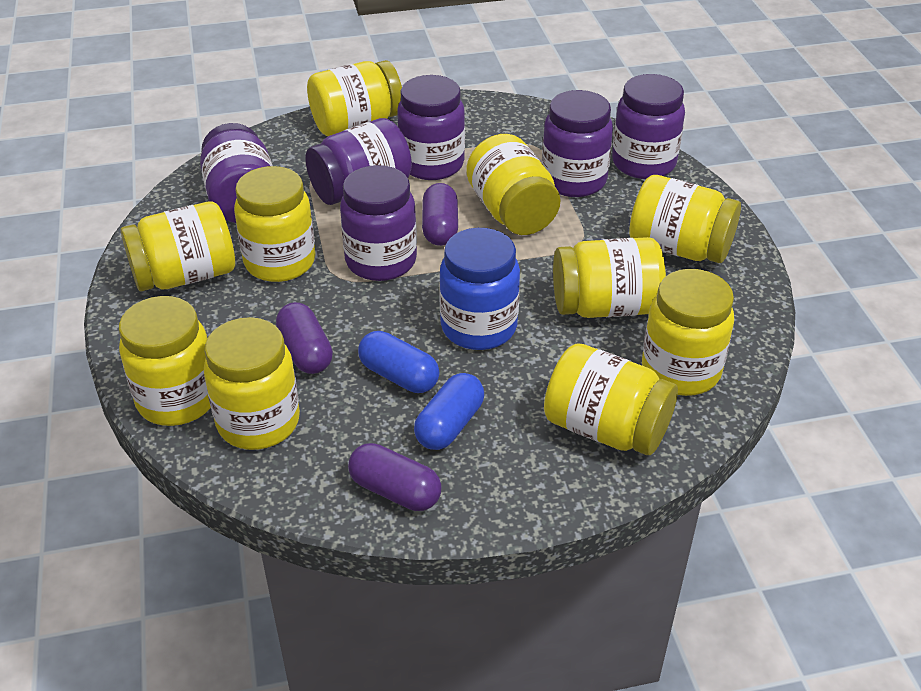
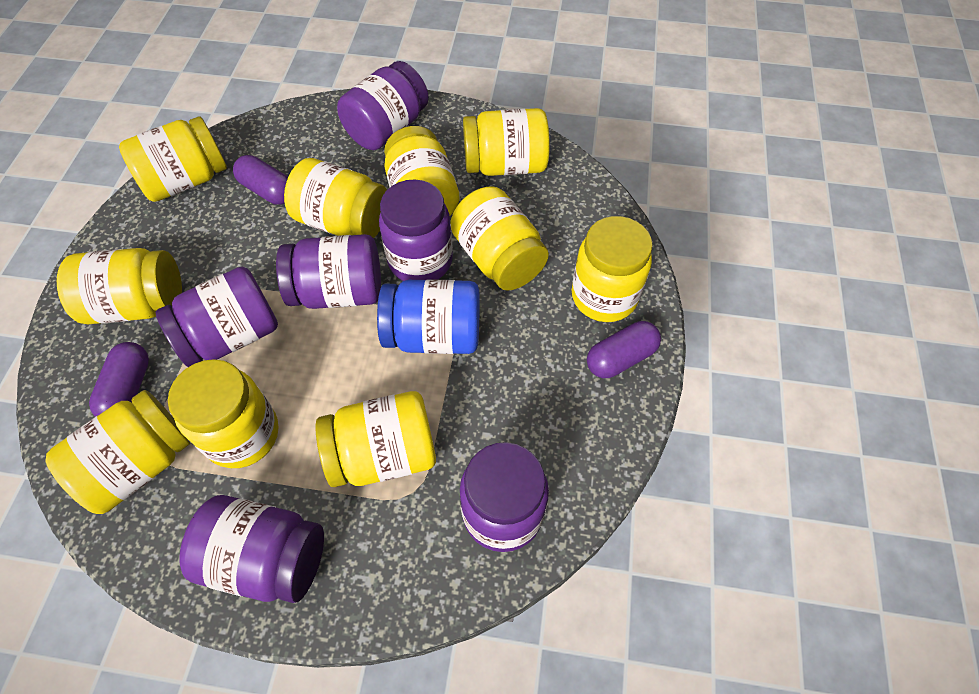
blue capsule: [358,331,439,393] [414,373,484,450] = 2 -> none = 0

